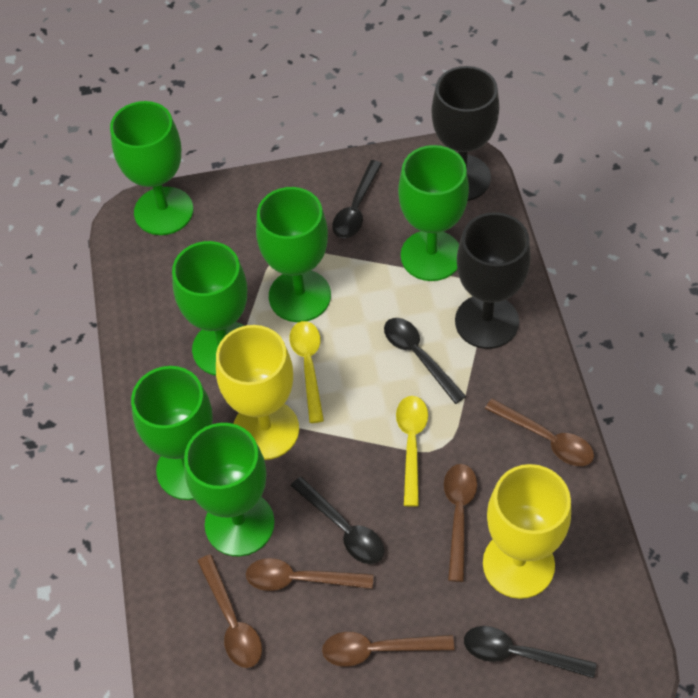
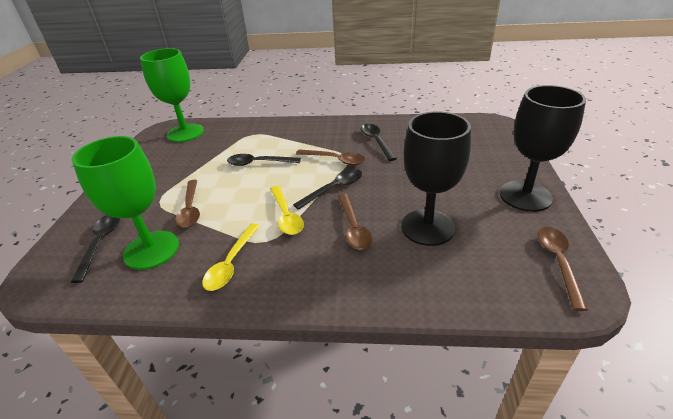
brown spoon: [197,555,262,668] [246,558,373,591] [322,632,454,667] [444,464,477,582] [485,398,594,466] = 5 -> [175,180,200,228] [296,149,365,165] [338,194,372,250] [538,227,588,311] = 4
green goblet: [110,101,193,235] [131,366,213,500] [172,241,247,376] [184,423,275,556] [256,187,331,322] [398,145,469,281] = 6 -> [72,136,179,270] [140,48,204,142] = 2
yellow goblet: [216,325,299,460] [483,464,571,599] = 2 -> none = 0

